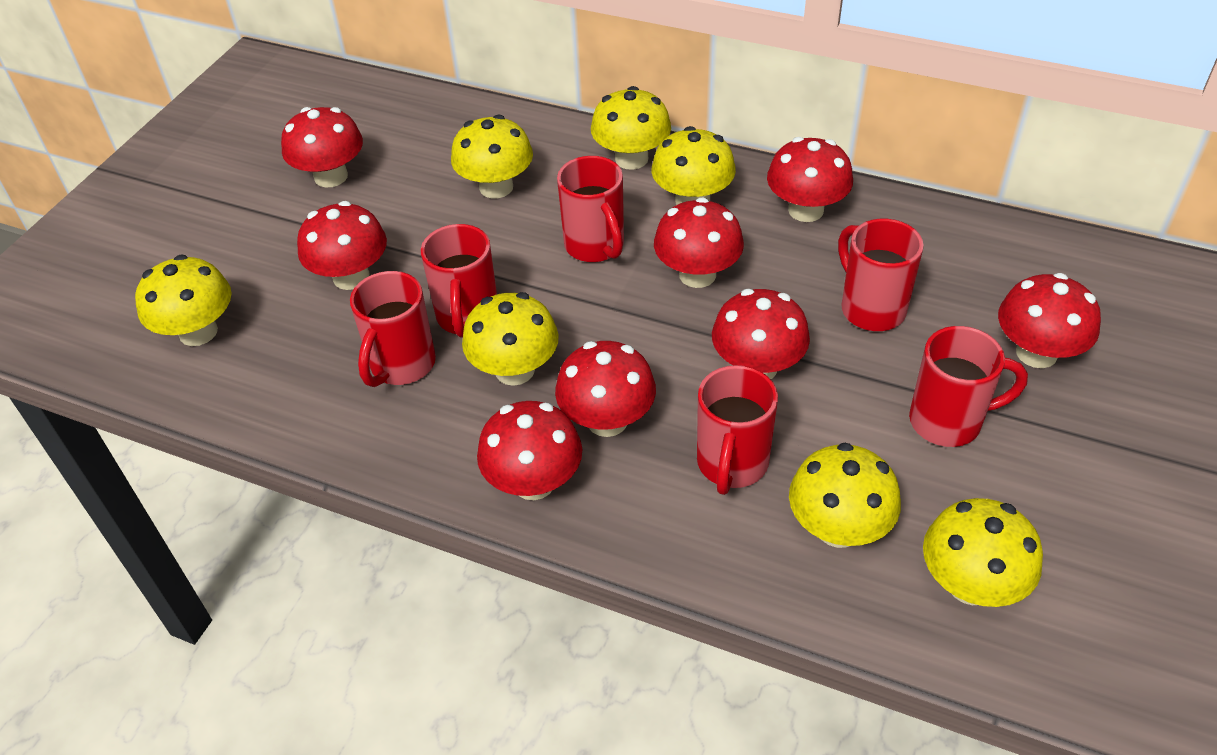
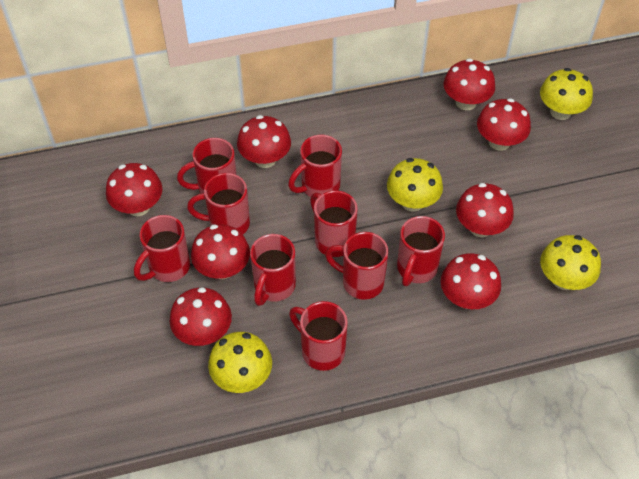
red mug: [350,271,436,387] [421,224,497,338] [557,156,624,262] [697,365,778,495] [838,219,924,331] [909,326,1028,447] = 6 -> [134,215,190,282] [177,138,236,194] [187,173,250,234] [250,234,296,306] [288,134,342,197] [289,301,348,371] [310,190,358,257] [325,232,388,300] [397,216,445,286] = 9
yellow mushroom: [135,254,232,346] [451,115,533,198] [462,292,559,386] [591,86,671,170] [651,126,736,205] [789,443,901,548] [923,498,1043,607] = 7 -> [208,332,272,393] [387,158,443,212] [540,68,593,120] [540,235,601,290] = 4

